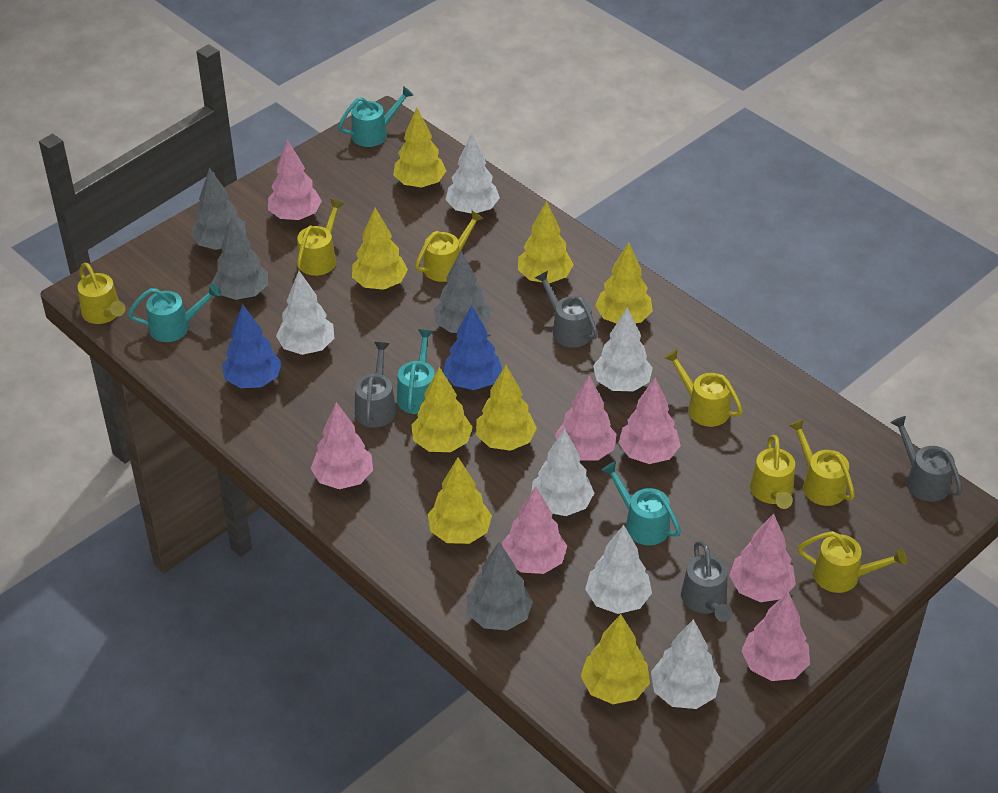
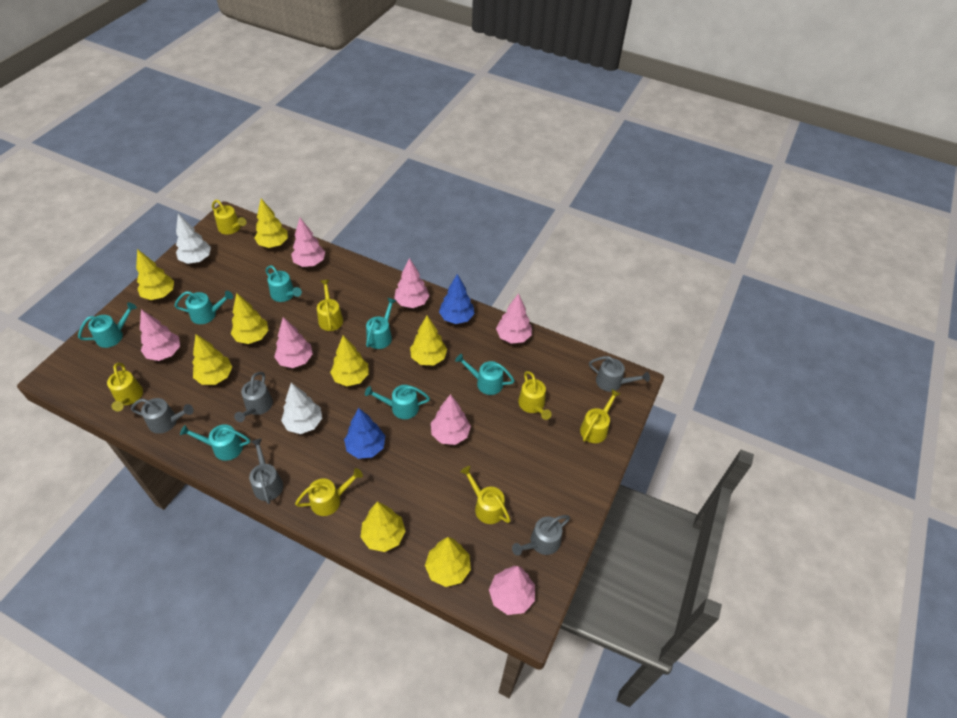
grey tree: [191,168,246,250] [212,217,268,300] [434,251,491,333] [466,542,533,630] = 4 -> none = 0
grey watering can: [355,342,396,428] [535,271,598,348] [681,541,732,622] [890,416,963,502] = 4 -> [131,398,194,434] [234,372,273,422] [249,438,283,504] [512,515,570,556] [589,356,650,392] = 5
turquoise watering can: [128,283,221,342] [338,86,414,147] [397,329,435,414] [601,461,681,545] = 4 -> [78,302,137,348] [174,291,233,324] [180,424,250,461] [266,265,302,302] [365,385,430,419] [366,298,397,349] [455,354,515,395] = 7
white tree: [276,271,334,355] [446,133,500,214] [532,429,594,516] [585,525,652,614] [593,307,653,392] [651,619,720,709] = 6 -> [176,214,211,264] [281,383,322,434] = 2

